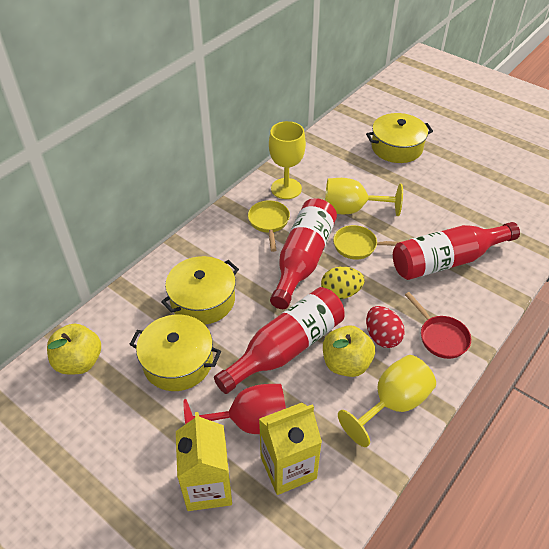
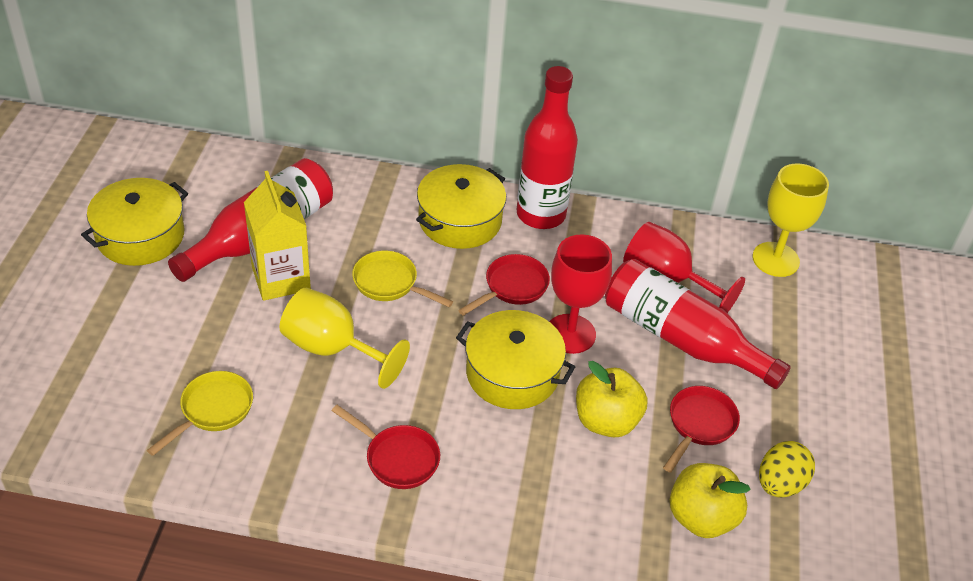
red egg: [366,306,405,348] = 1 -> none = 0
red goblet: [184,384,286,434] = 1 -> [549,234,612,354] [623,222,745,313] = 2
red pan: [405,292,471,359] = 1 -> [331,405,440,489] [458,254,550,316] [663,386,740,473] = 3
yellow carton: [176,412,232,511] [259,403,322,495] = 2 -> [244,171,311,301] = 1
yellow goblet: [269,121,306,199] [325,178,403,216] [338,355,436,447] = 3 -> [280,287,410,389] [752,163,829,277] = 2

